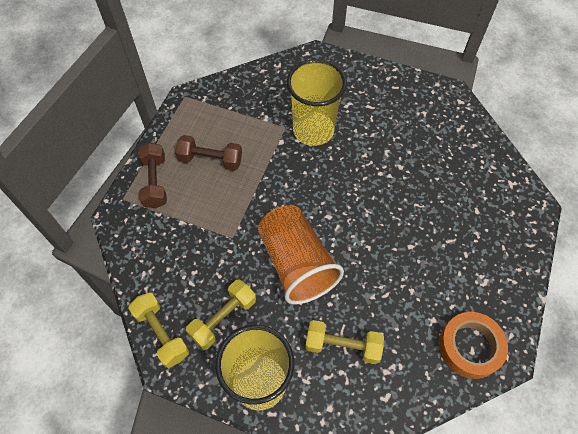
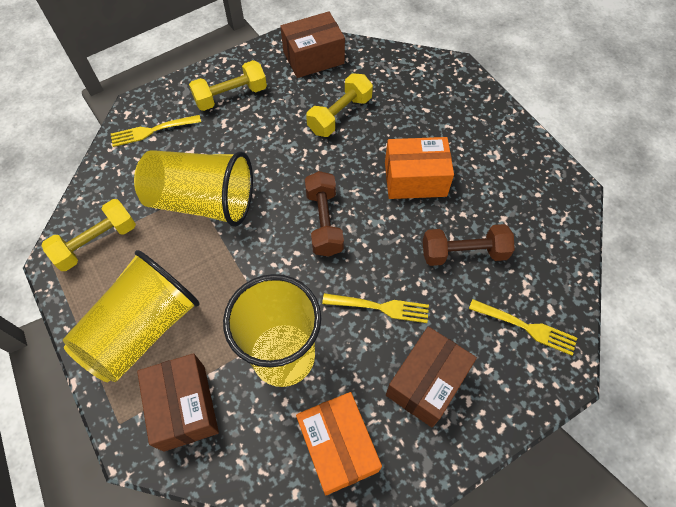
brown box: none = 0 -> [137,353,219,452] [280,12,345,78] [386,326,477,427] = 3
orange box: none = 0 -> [296,392,382,495] [385,137,454,199] = 2
orange cup: [258,205,344,305] = 1 -> none = 0
orange tape: [439,312,508,379] = 1 -> none = 0
yellow cup: [215,325,294,411] [287,59,347,146] = 2 -> [63,250,200,382] [134,150,253,227] [223,274,321,387] = 3
yellow fork: none = 0 -> [111,115,201,147] [322,293,429,323] [469,299,577,356] = 3

